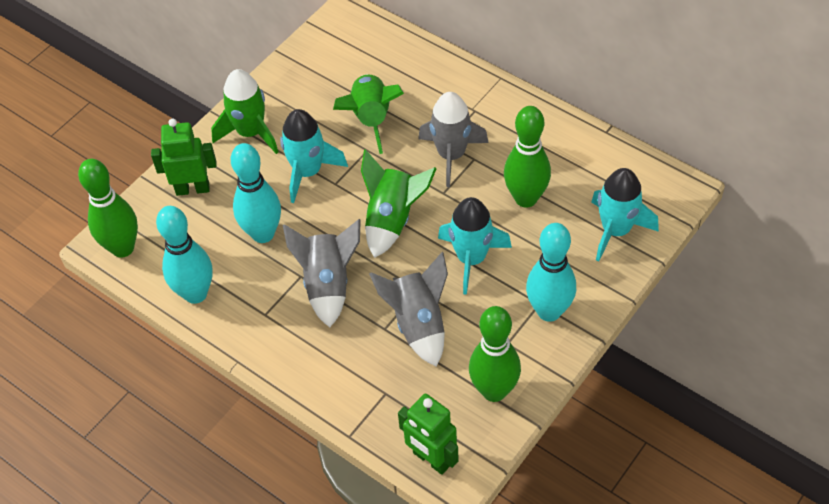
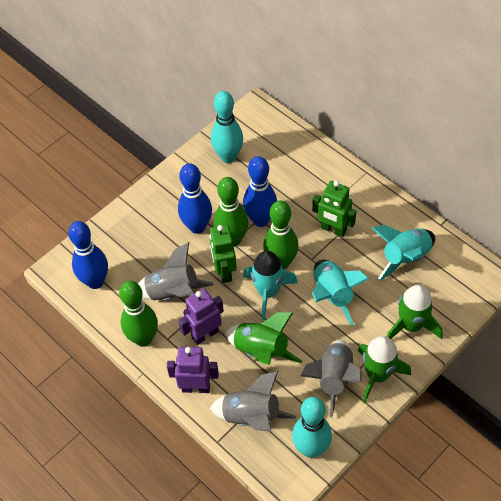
blue bowling pin: none = 0 -> [68,221,108,289] [178,163,212,234] [243,156,277,227] = 3
purple robot: none = 0 -> [167,347,219,393] [178,288,224,345] = 2
turquoise bowling pin: [156,206,212,304] [231,143,281,243] [526,223,576,322] = 3 -> [211,91,243,163] [292,397,332,458] = 2

